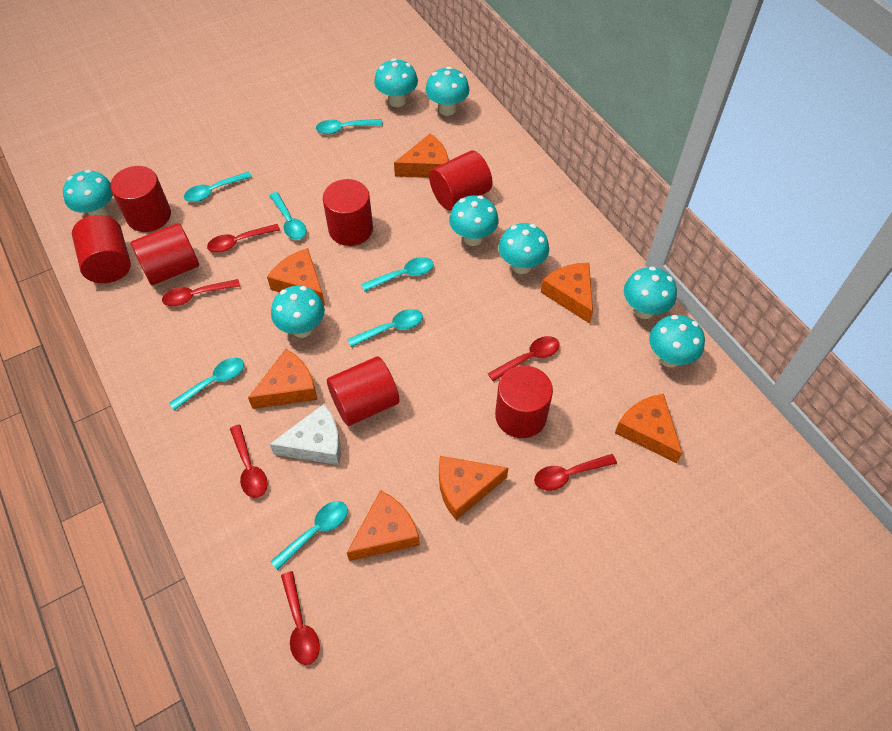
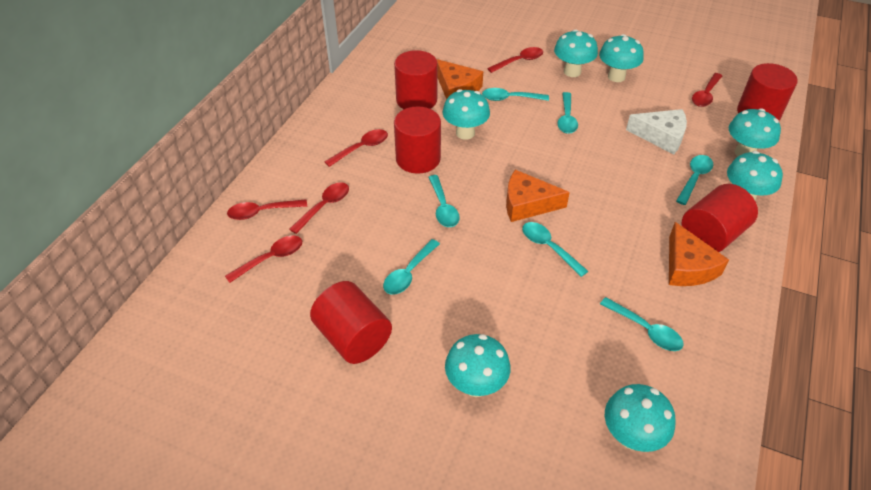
orange cheese: [248,349,317,409] [267,248,325,305] [347,490,420,561] [394,134,448,178] [439,456,508,520] [541,263,593,324] [615,394,682,463] = 7 -> [436,59,483,99] [506,170,570,222] [669,222,729,286] = 3
red cylinder: [72,215,131,283] [110,166,171,232] [130,223,199,285] [323,179,373,246] [327,356,400,426] [429,151,492,210] [495,366,553,438] = 7 -> [310,281,392,364] [394,50,438,109] [394,107,441,174] [681,184,758,252] [737,63,798,121] = 5
turquoise mushroom: [63,169,113,216] [271,286,325,338] [374,58,418,107] [425,67,469,116] [449,195,499,246] [499,223,549,274] [624,266,677,319] [649,315,705,367] = 8 -> [443,89,490,140] [445,334,511,397] [554,29,598,77] [599,34,644,82] [605,384,676,452] [727,151,783,200] [728,108,781,156] = 7

